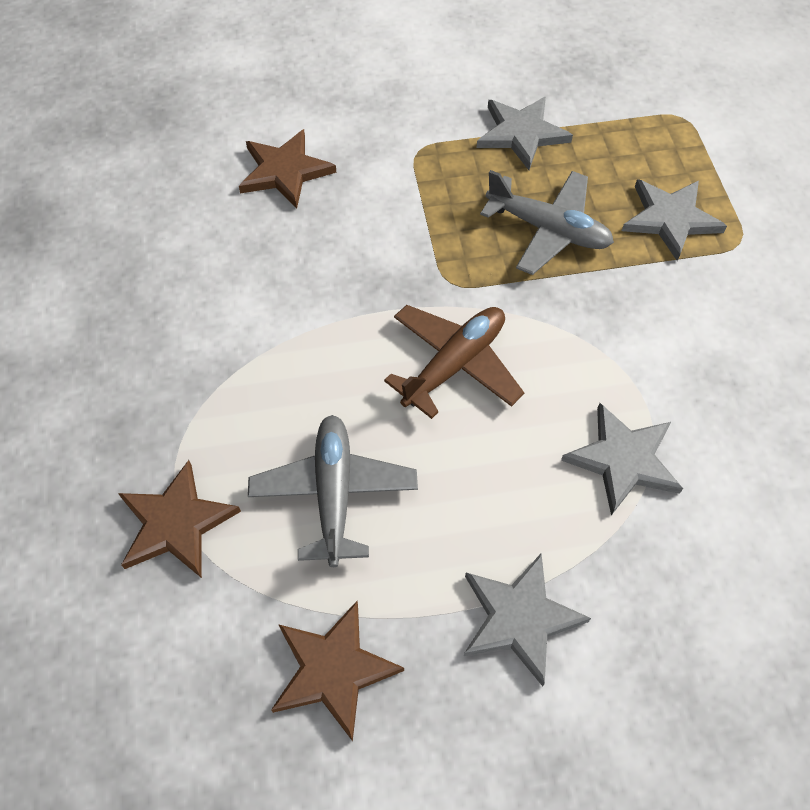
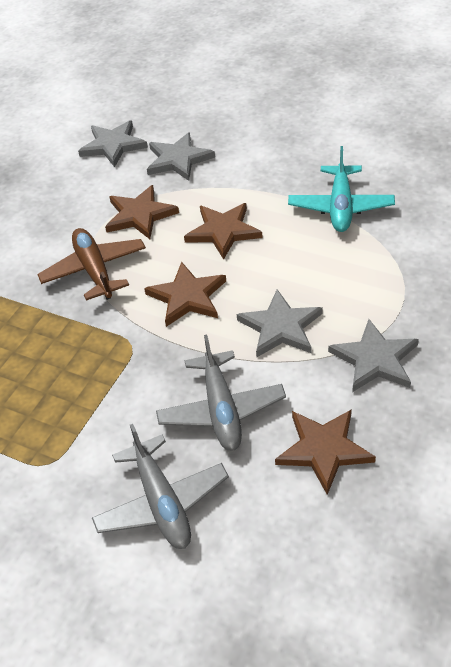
brown star: [118,460,241,578] [239,129,336,209] [271,601,404,741] = 3 -> [105,185,179,239] [144,262,226,327] [184,203,263,260] [275,409,376,495] = 4
turquoise plane: none = 0 -> [288,146,395,232] = 1

